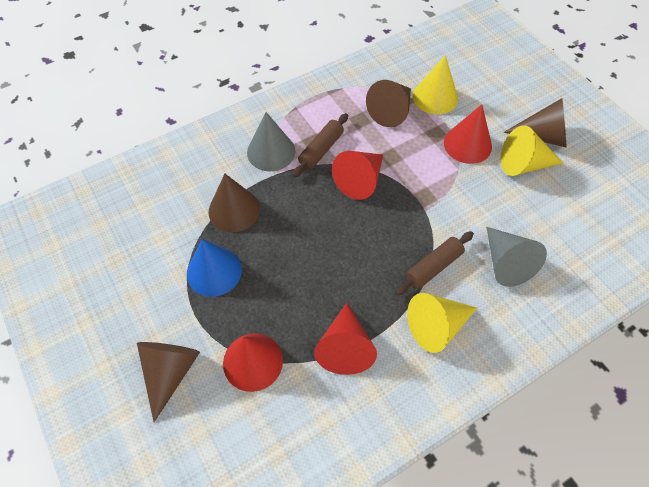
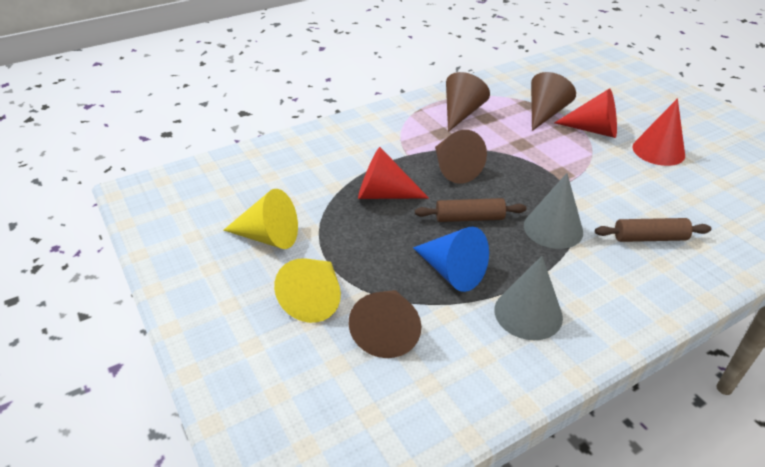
red cone: [223,333,283,392] [314,303,377,375] [332,151,383,200] [444,104,492,164] = 4 -> [358,147,429,199] [554,89,617,138] [633,98,685,166] = 3
yellow cone: [407,293,477,353] [412,55,458,115] [500,125,563,176] = 3 -> [223,189,298,249] [274,258,341,323] = 2

